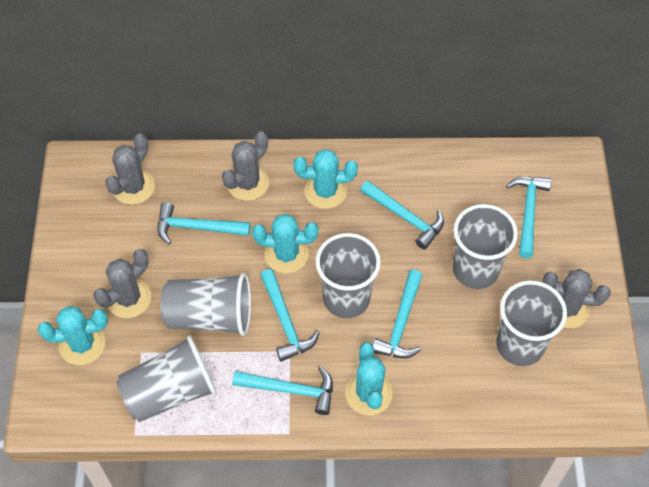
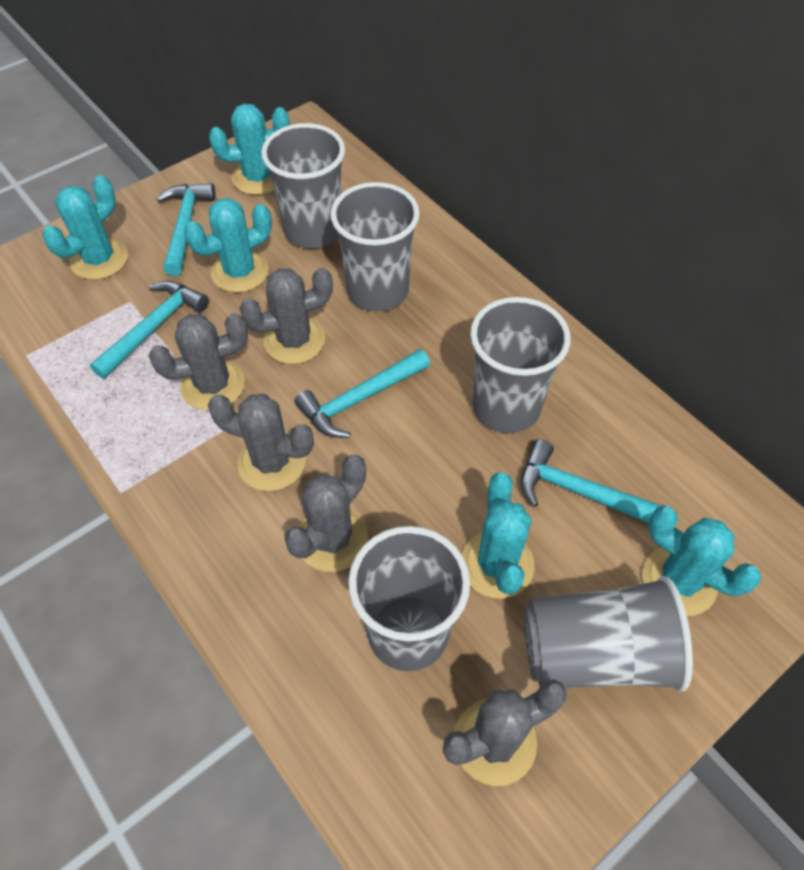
grey cactus: [94,249,151,318] [105,133,155,205] [222,131,269,201] [542,269,611,328] = 4 -> [149,313,248,411] [208,394,314,491] [240,268,333,364] [284,455,368,572] [443,679,567,786] = 5
turquoise cactus: [38,306,108,365] [252,214,318,273] [294,149,358,209] [345,342,393,415] = 4 -> [43,175,128,280] [184,198,272,293] [209,103,290,195] [462,472,535,599] [642,505,761,616] = 5
turquoise hammer: [158,202,250,244] [232,366,333,415] [260,269,320,362] [360,180,444,250] [373,270,422,358] [506,176,551,258] = 6 -> [90,281,209,379] [157,183,215,276] [294,349,430,438] [520,439,662,523] = 4

